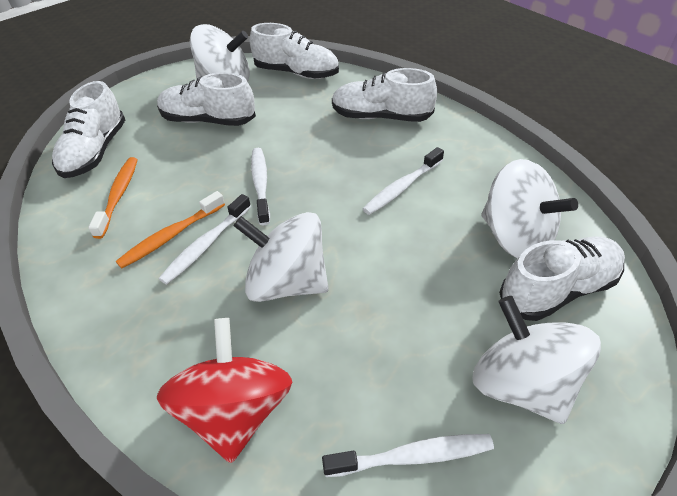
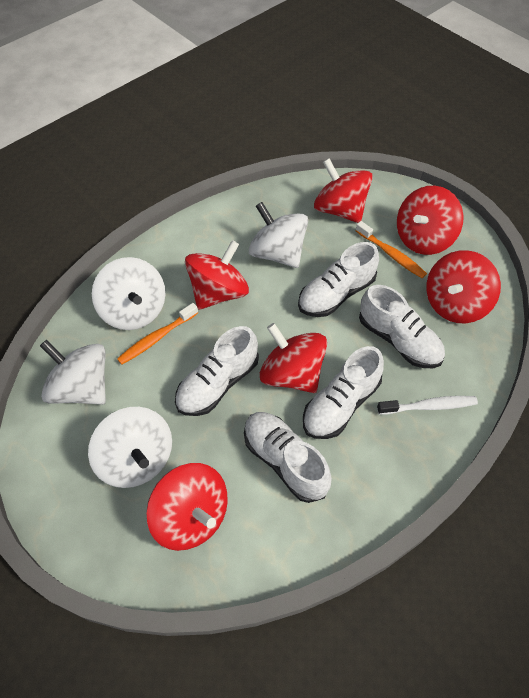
red spinning top: [157,318,292,463] = 1 -> [146,463,228,551] [185,240,249,310] [260,323,327,393] [314,158,373,223] [397,186,464,255] [426,250,501,323] = 6
white toothbrush: [159,194,251,285] [251,148,270,225] [322,434,494,477] [363,147,444,215] = 4 -> [377,396,478,414] = 1

